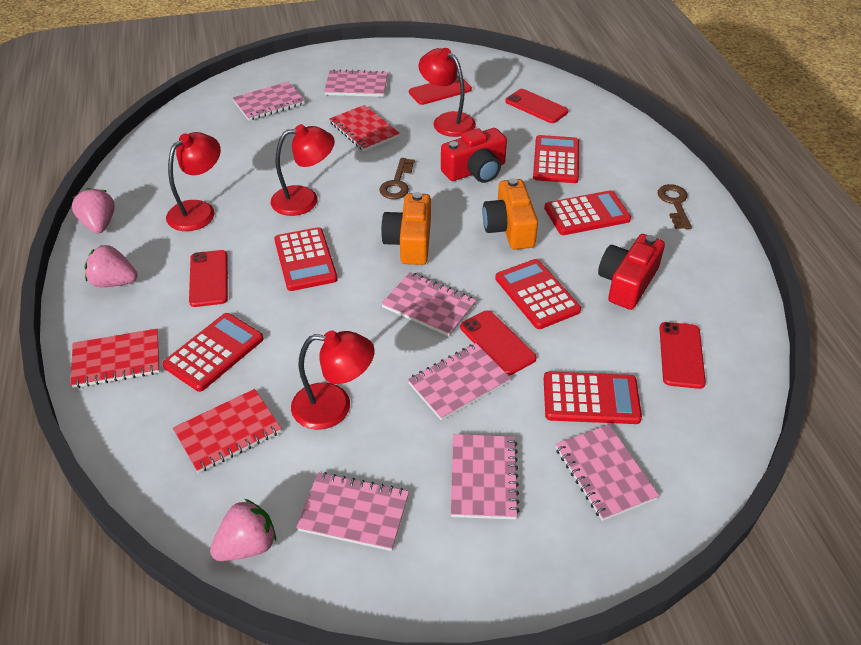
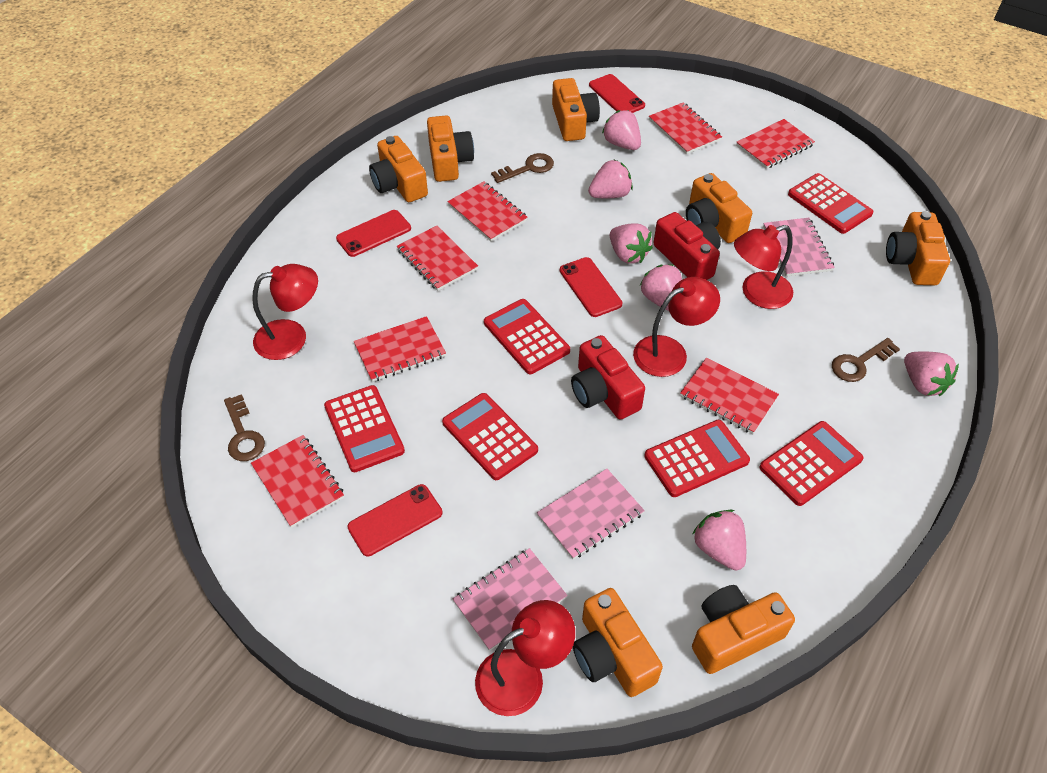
brown key: [379,158,415,199] [658,184,692,229] = 2 -> [224,394,265,461] [491,153,554,183] [832,338,900,382] = 3
orange camera: [381,192,431,265] [482,178,538,250] = 2 -> [369,136,428,202] [427,116,474,182] [552,78,600,141] [573,588,663,697] [686,173,752,243] [692,585,795,674] [886,211,950,286] = 7
pink notebook: [233,82,305,121] [296,472,409,551] [324,69,388,97] [381,272,476,337] [408,343,511,420] [451,434,520,519] [556,424,659,521] = 7 -> [453,548,567,651] [537,469,645,559] [763,218,835,277] = 3
pink strawberry: [72,188,115,233] [85,245,138,287] [210,499,276,561] = 3 -> [588,160,633,198] [602,110,641,150] [610,224,653,263] [640,264,682,311] [693,510,746,570] [904,352,959,396] = 6
red notebook: [70,329,160,388] [173,389,281,473] [329,105,400,151] = 3 -> [251,435,344,528] [354,316,446,382] [397,225,478,291] [447,181,528,241] [649,102,722,154] [680,358,779,434] [736,119,815,169] = 7
red phone: [189,250,228,307] [409,75,472,105] [460,310,537,375] [505,89,569,123] [660,322,706,389] = 5 -> [336,210,411,257] [348,484,442,556] [560,257,623,317] [589,74,645,113] = 4

